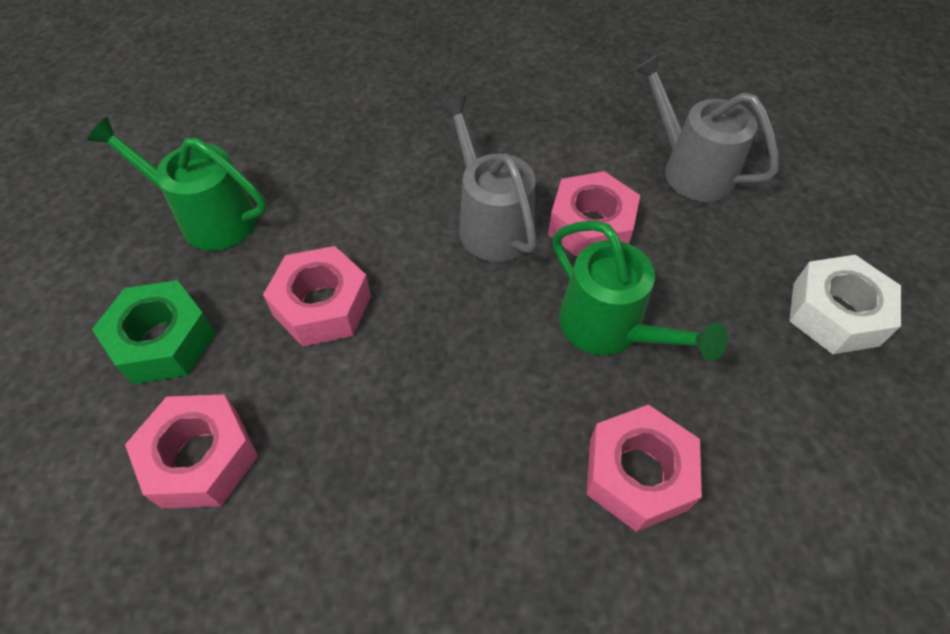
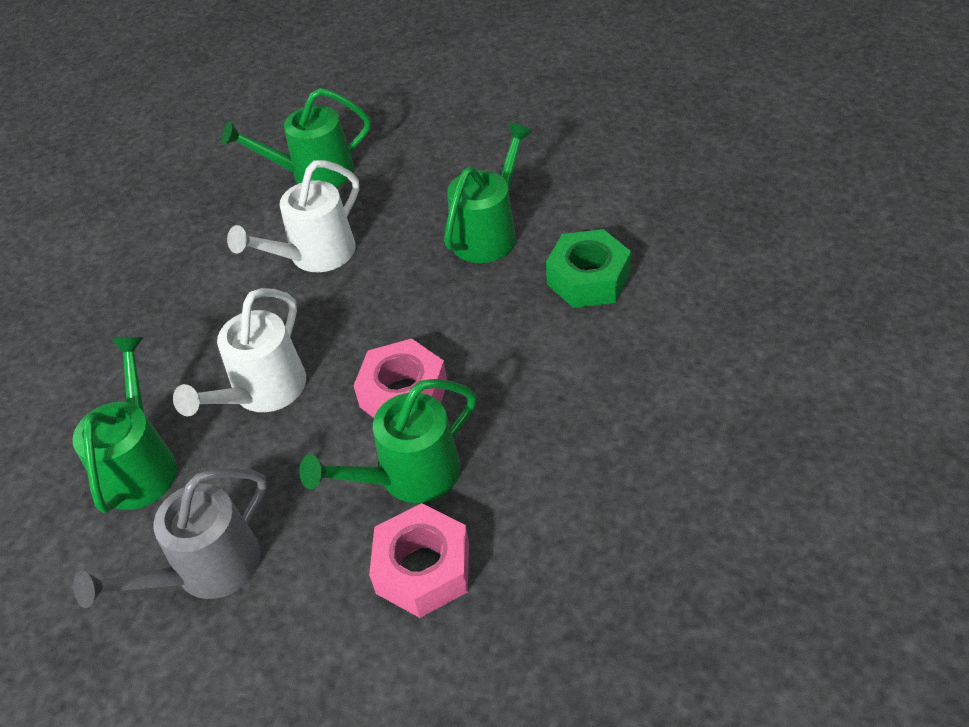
green watering can: [87,117,267,251] [553,220,728,361] = 2 -> [72,337,177,513] [221,88,371,187] [299,379,476,503] [444,123,533,263] = 4
grey watering can: [439,96,537,262] [634,54,779,202] = 2 -> [73,468,267,608] = 1
pink nut: [125,394,258,509] [263,246,371,347] [548,171,640,257] [586,405,702,532] = 4 -> [354,338,447,418] [369,503,469,618] = 2
white nut: [789,255,901,354] = 1 -> none = 0
white watering can: none = 0 -> [173,288,306,416] [227,160,359,272] = 2

